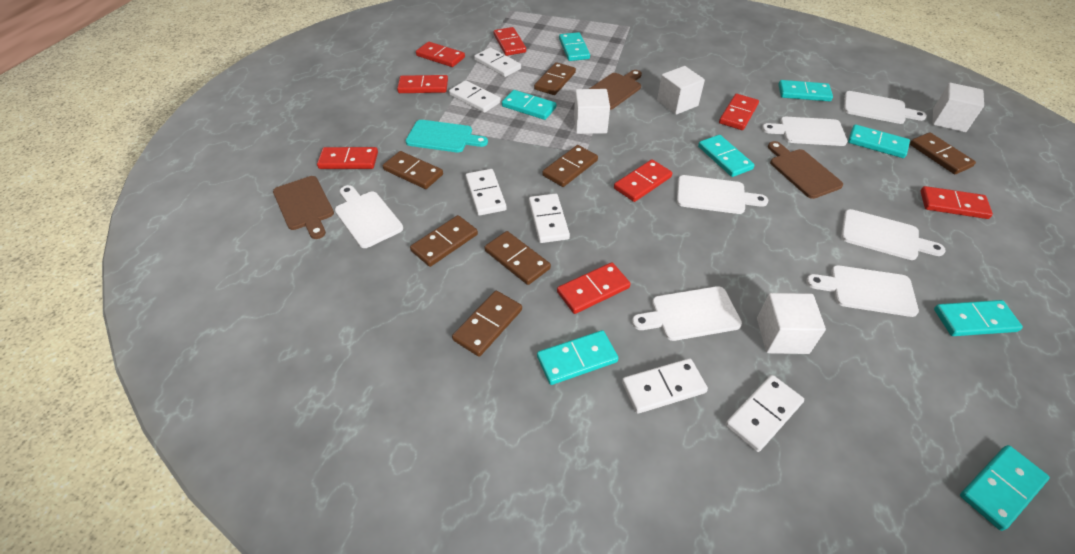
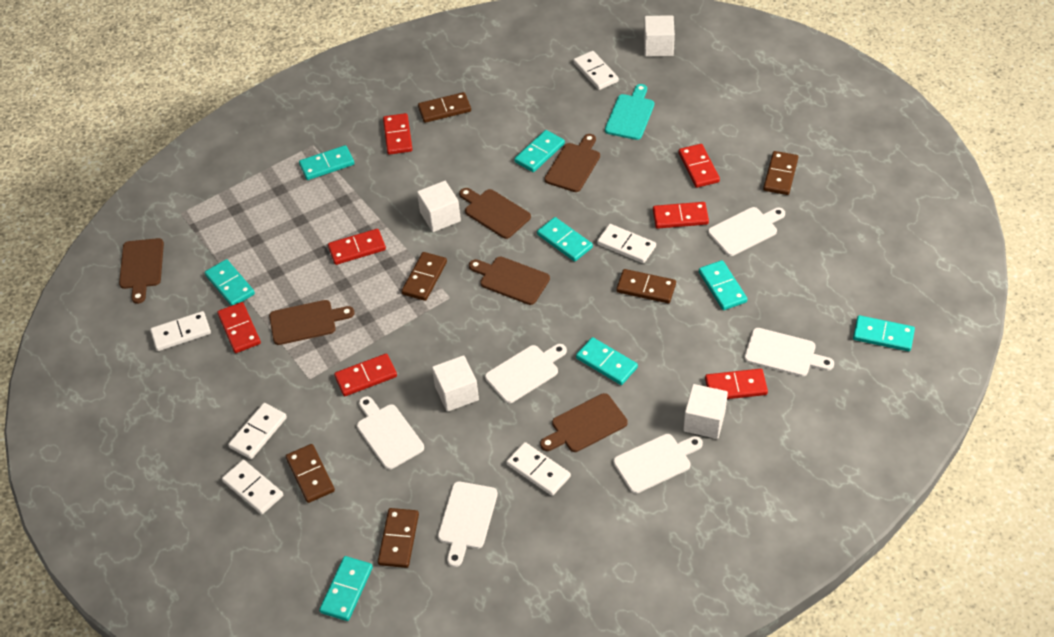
brown cutting board: [273,176,334,239] [589,70,642,110] [768,141,843,199] = 3 -> [119,238,164,304] [269,300,355,345] [459,188,531,239] [469,257,550,305] [540,393,628,452] [545,134,600,192] = 6
brown domino: [383,151,443,189] [410,215,478,267] [452,291,522,357] [484,231,551,285] [534,62,576,95] [542,145,598,187] [910,132,976,174] = 7 -> [286,444,335,503] [378,508,419,568] [401,252,447,301] [418,92,471,123] [616,269,676,303] [763,151,798,195] = 6
red domino: [317,147,378,169] [397,75,448,93] [416,42,465,67] [494,27,526,56] [557,262,631,314] [614,159,672,202] [719,94,759,130] [920,186,993,219] = 8 -> [217,302,261,353] [328,229,386,265] [334,354,397,396] [383,113,413,155] [653,202,709,229] [679,144,720,188] [705,369,768,399] = 7
white cutting board: [335,185,403,248] [632,286,742,341] [677,175,768,214] [762,117,847,146] [806,265,919,317] [841,209,946,260] [844,91,927,124] = 7 -> [357,396,424,469] [438,481,498,567] [485,344,567,403] [613,434,703,494] [708,207,785,256] [744,328,834,377] = 6

